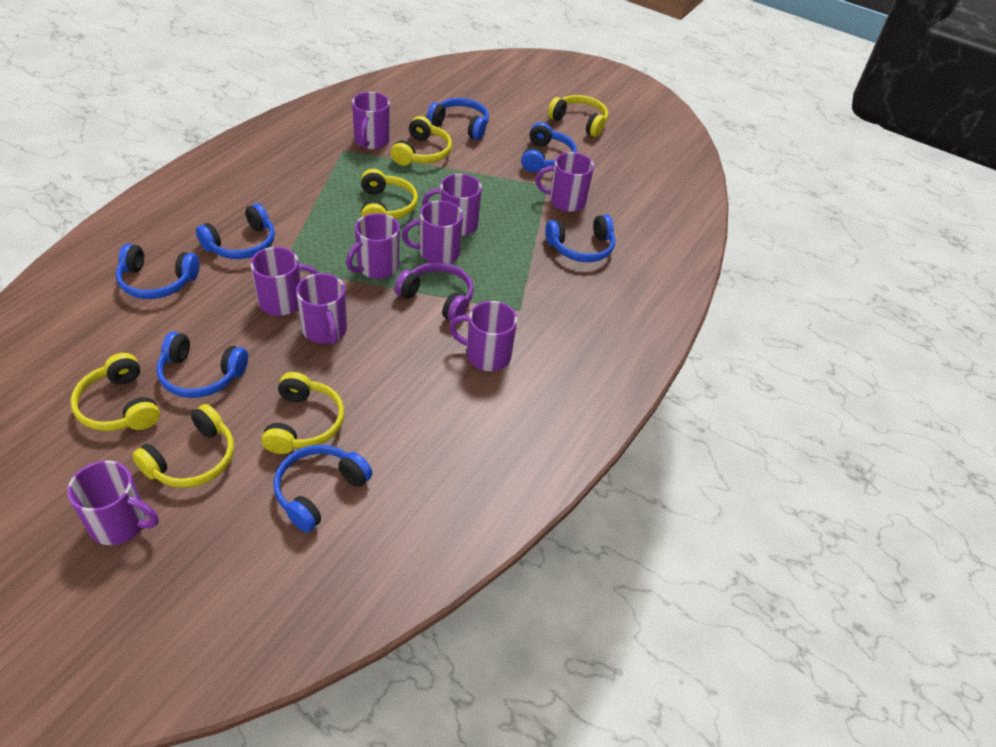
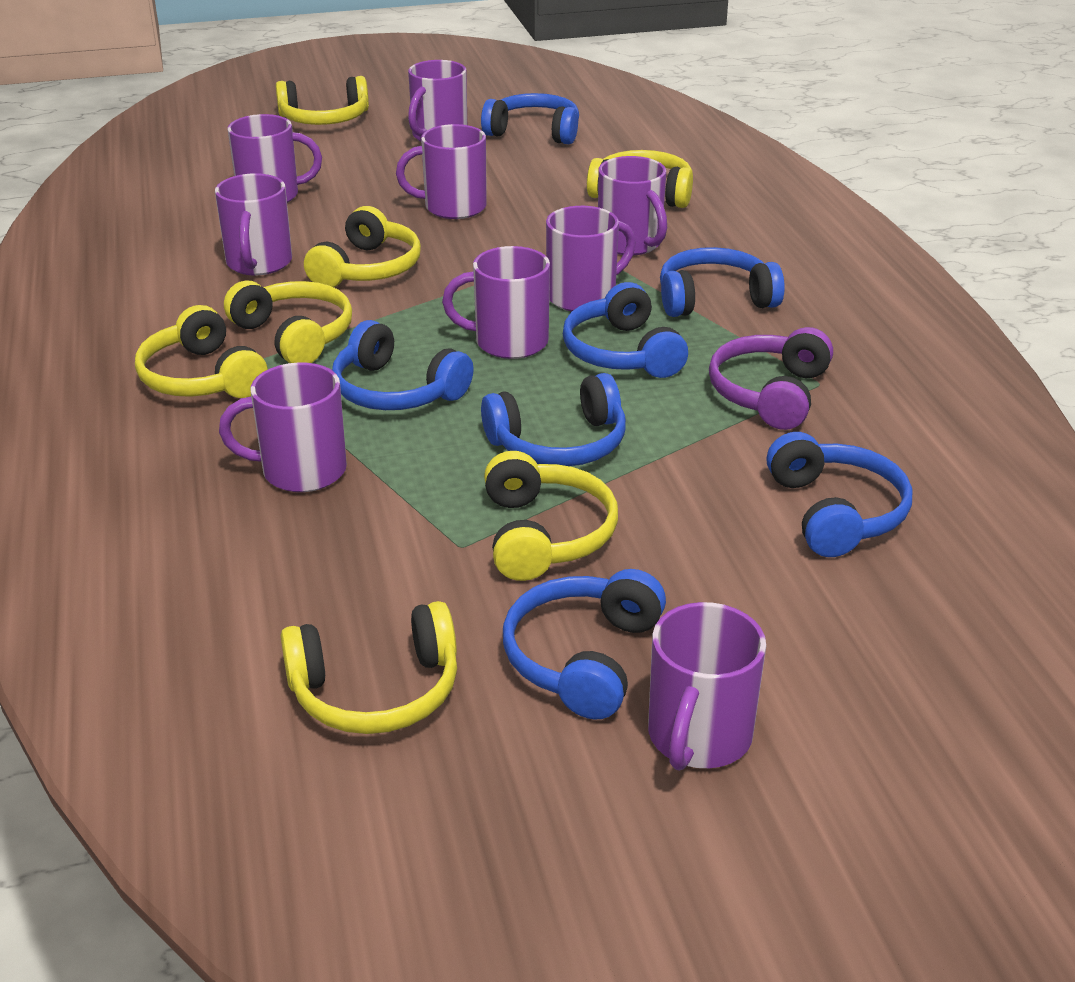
yellow headphones: [70,353,160,431] [132,404,234,488] [261,372,344,454] [361,169,418,219] [391,116,452,166] [548,95,608,137] = 6 -> [135,305,268,398] [224,281,352,363] [276,76,369,125] [281,601,457,734] [304,206,421,287] [484,451,618,581] [587,150,693,208] = 7

